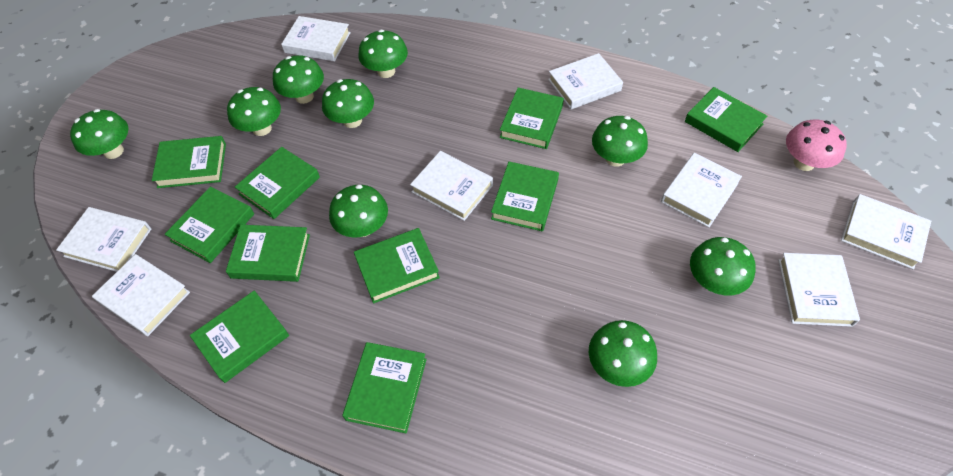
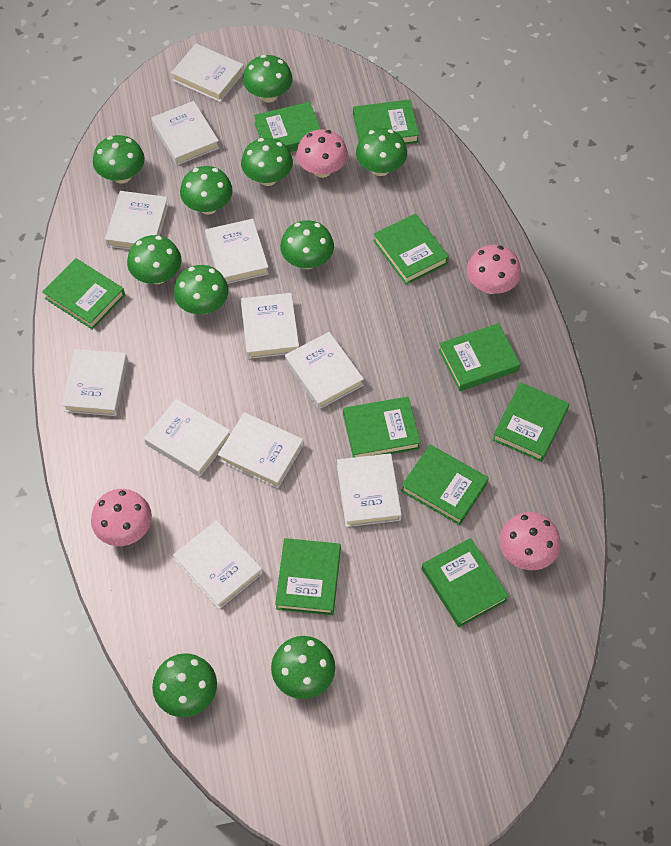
green mushroom: [70,109,128,159] [227,87,281,136] [273,55,324,104] [322,79,374,128] [329,185,388,237] [358,30,408,78] [589,320,657,387] [592,116,648,167] [690,237,756,295] = 9 -> [93,135,145,184] [127,235,181,284] [152,653,217,717] [174,265,229,314] [180,166,233,215] [241,138,293,186] [243,55,293,103] [271,636,335,699] [280,220,334,269] [356,128,407,176] = 10
pink mushroom: [786,120,847,171] = 1 -> [91,489,152,546] [296,129,348,178] [467,245,521,294] [499,512,561,570] = 4
white book: [56,207,151,272] [92,254,190,336] [281,16,351,61] [410,151,493,221] [548,53,623,109] [661,153,742,228] [778,253,860,327] [841,194,931,270] = 8 -> [62,349,128,416] [105,191,169,250] [144,399,230,477] [151,101,219,165] [171,44,244,102] [173,520,263,609] [205,219,269,284] [218,412,303,488] [241,293,299,359] [285,332,364,409] [337,453,402,527] = 11

